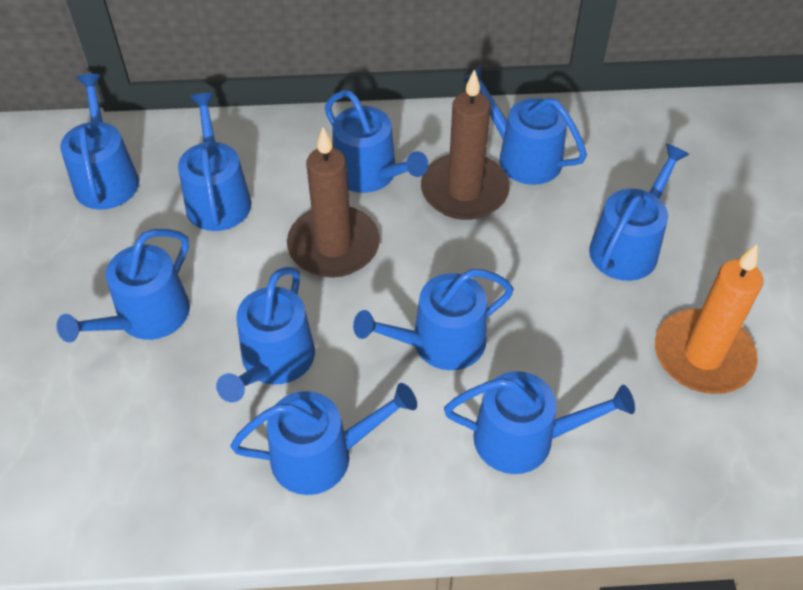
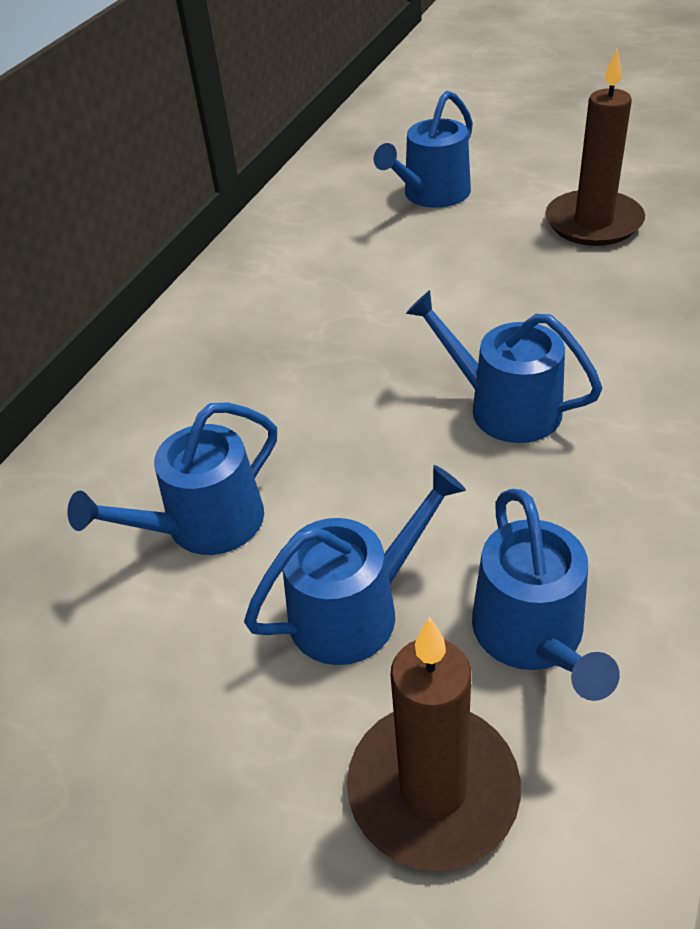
blue watering can: [57,229,190,342] [60,74,139,210] [178,93,251,231] [216,267,315,403] [230,383,417,495] [325,90,428,193] [353,269,514,370] [444,371,635,474] [462,66,587,185] [589,144,689,281] = 10 -> [68,402,277,555] [244,465,466,665] [374,91,473,208] [406,290,603,443] [472,489,620,701] = 5
orange candle: [655,244,763,394] = 1 -> none = 0

